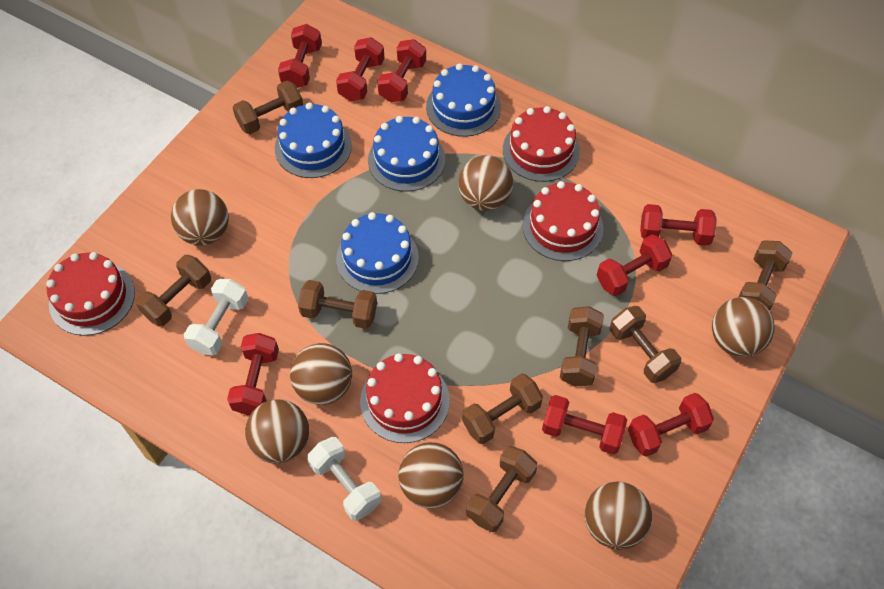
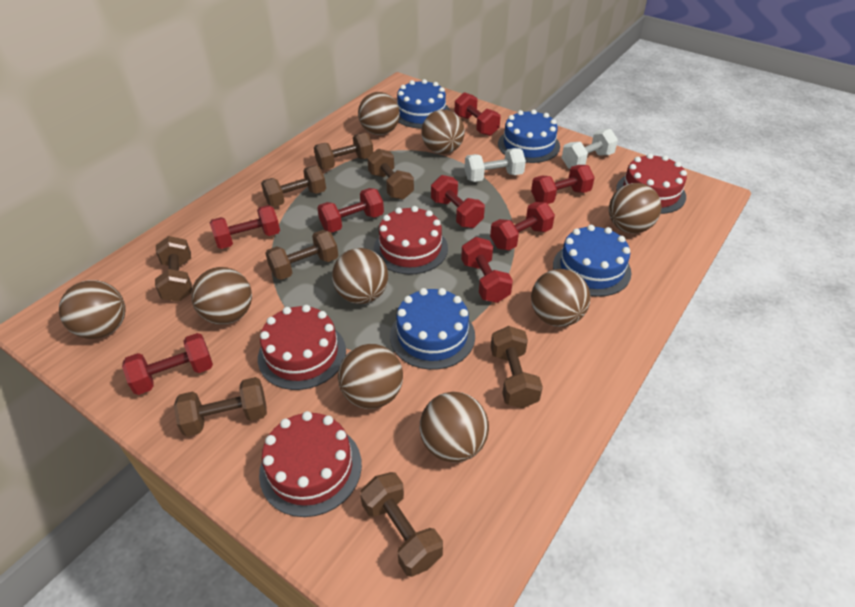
brown ball: [171,189,229,246] [245,400,309,464] [290,343,352,405] [398,442,464,508] [458,155,513,211] [585,482,652,550] [712,297,775,357] = 7 -> [59,280,126,339] [191,267,252,325] [332,248,388,304] [338,344,403,409] [358,92,400,135] [420,392,489,463] [421,109,465,154] [531,269,590,327] [609,183,662,234] = 9

